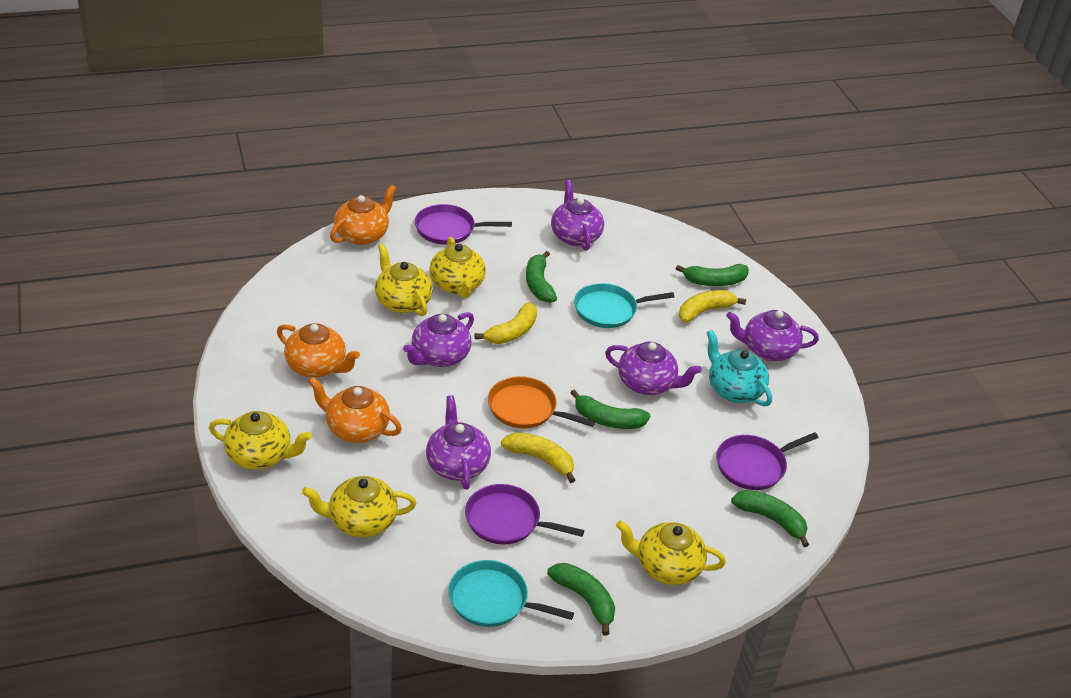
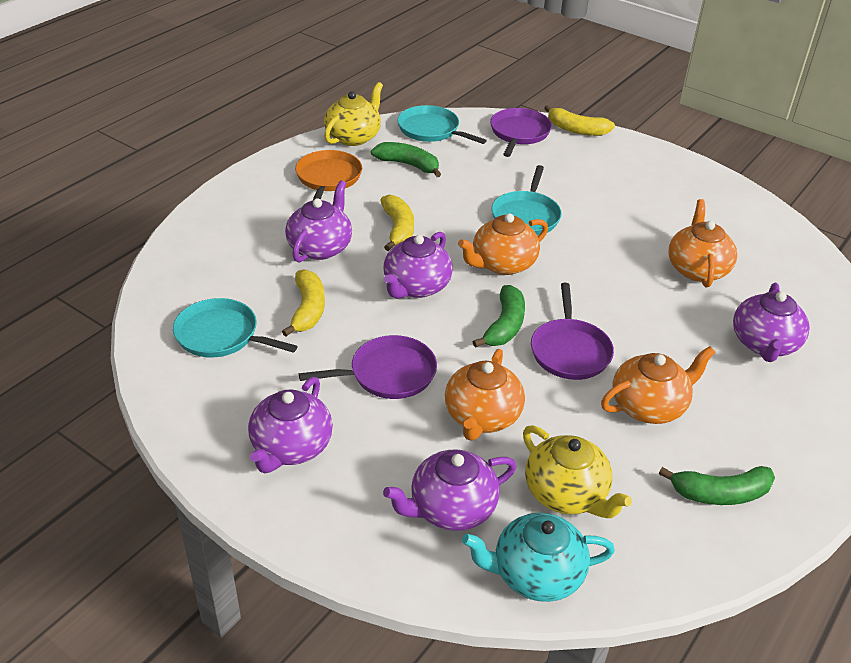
green banana: [526,251,557,303] [547,563,615,636] [570,389,650,429] [676,264,749,286] [731,490,809,547] = 5 -> [371,142,441,177] [473,285,525,348] [659,466,775,505] = 3
orange teapot: [277,323,360,378] [308,377,402,443] [330,185,396,245] = 3 -> [445,349,525,441] [458,213,548,275] [601,346,716,424] [669,199,737,288] = 4
turquoise pan: [448,560,574,627] [574,283,675,328] = 2 -> [173,298,298,358] [397,105,487,144] [491,165,562,236] = 3
yellow teapot: [209,411,312,470] [302,476,416,538] [375,244,433,316] [429,237,486,298] [616,521,726,585] = 5 -> [324,82,383,146] [523,425,632,518] = 2

